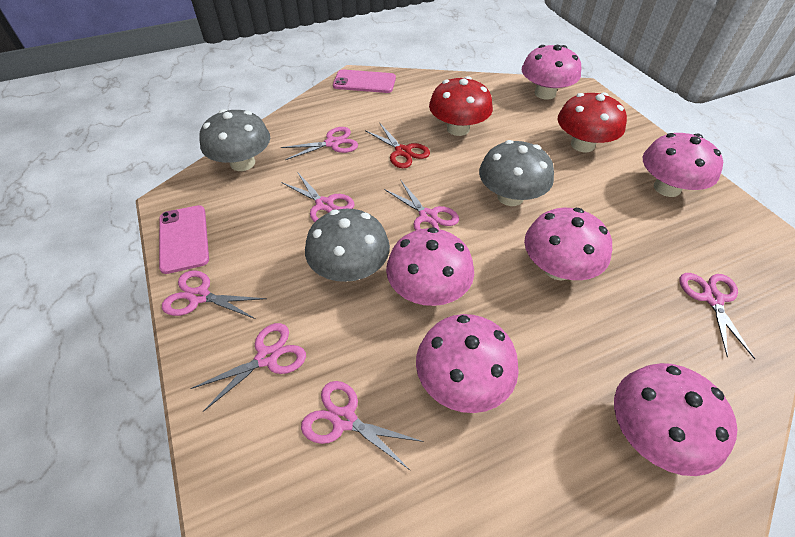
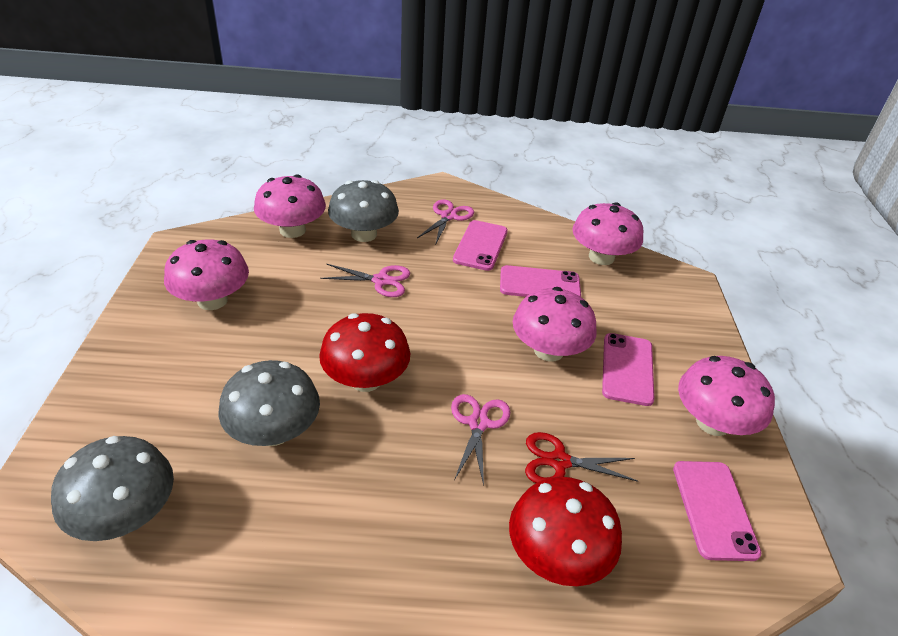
pink mushroom: [386,227,474,306] [416,314,519,413] [522,45,581,100] [524,208,612,280] [614,363,737,476] [643,133,723,197] = 6 -> [164,240,249,310] [254,175,326,238] [513,287,597,362] [572,202,643,265] [678,356,775,436] = 5
pink phone: [159,205,209,274] [333,69,396,93] = 2 -> [453,220,508,271] [500,265,581,297] [602,333,654,406] [673,461,762,561] = 4
pink scissors: [162,270,267,319] [190,323,306,412] [281,127,358,160] [281,172,355,222] [301,381,424,471] [384,181,459,231] [680,273,755,359] = 7 -> [320,264,410,297] [417,200,474,245] [451,394,510,486] = 3

